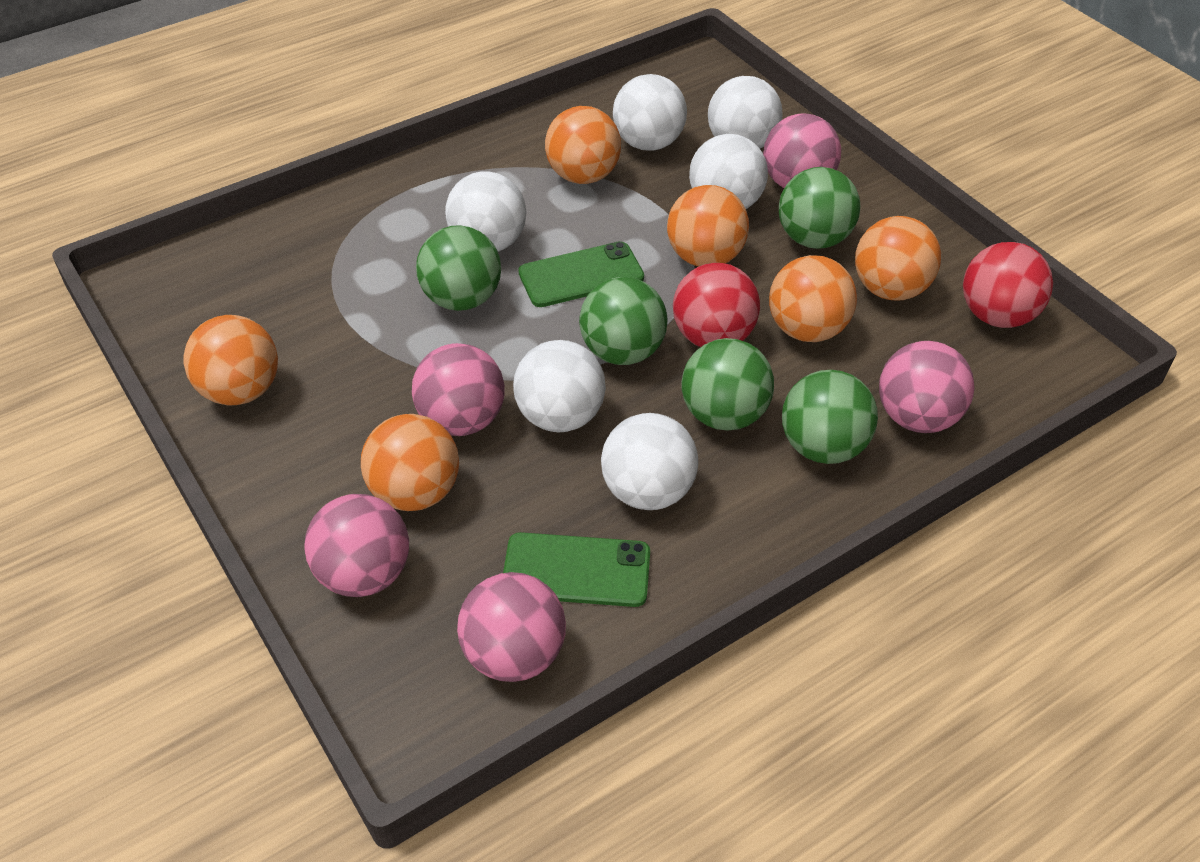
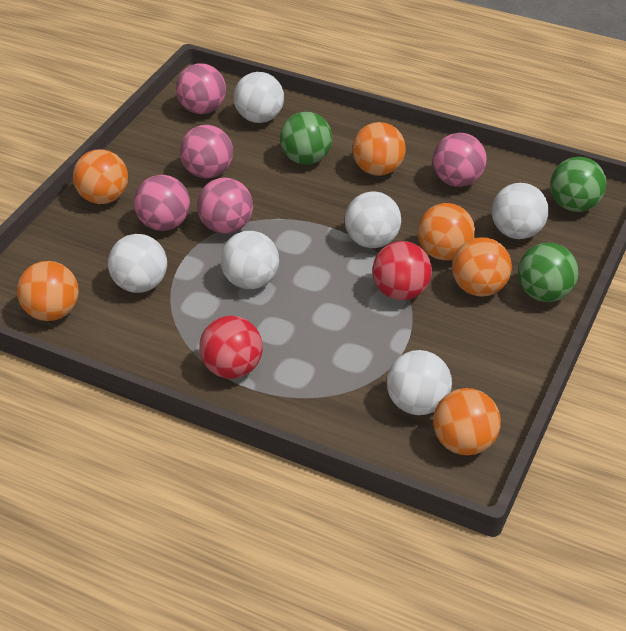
green ball: [416,225,501,311] [579,277,668,365] [681,338,774,430] [779,167,860,249] [782,370,878,464] = 5 -> [280,111,332,165] [518,243,578,302] [550,157,606,212] = 3
green phone: [503,532,650,607] [518,241,644,307] = 2 -> none = 0

